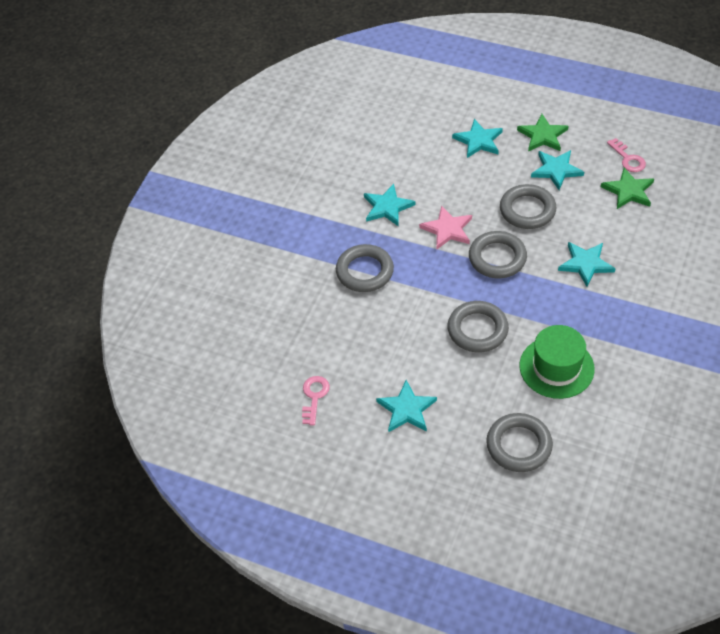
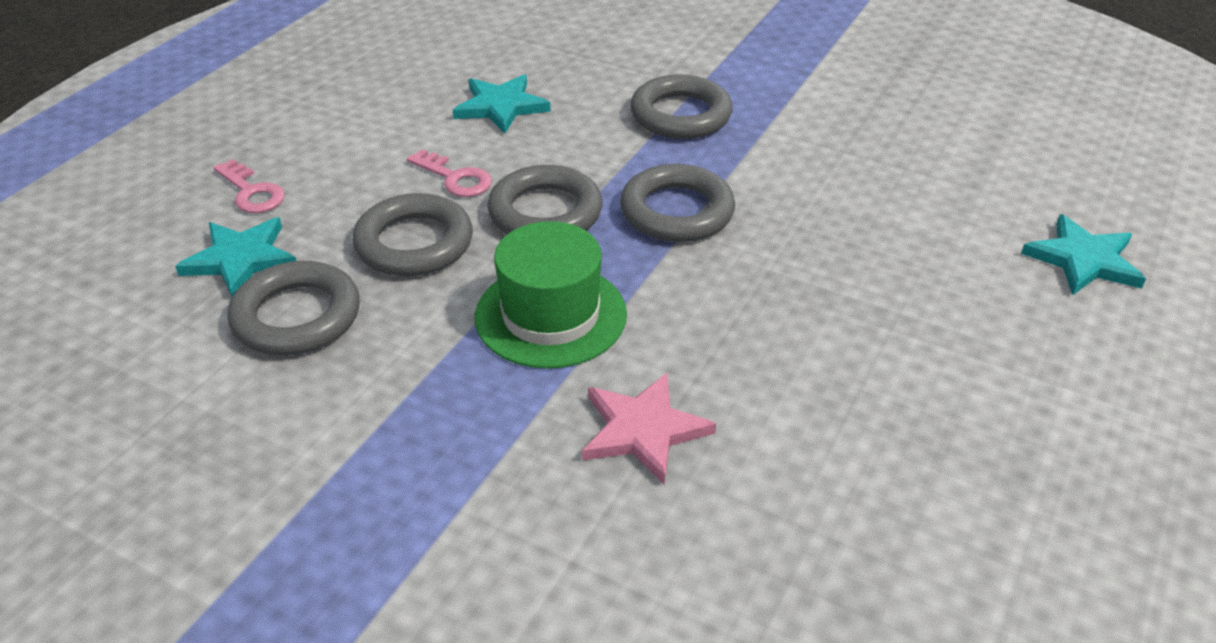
green star: [517,114,569,151] [601,168,654,209] = 2 -> none = 0
turquoise star: [364,184,415,227] [376,380,437,432] [452,119,503,158] [531,150,584,190] [558,242,616,287] = 5 -> [175,217,296,296] [453,75,551,134] [1021,214,1146,295] = 3

